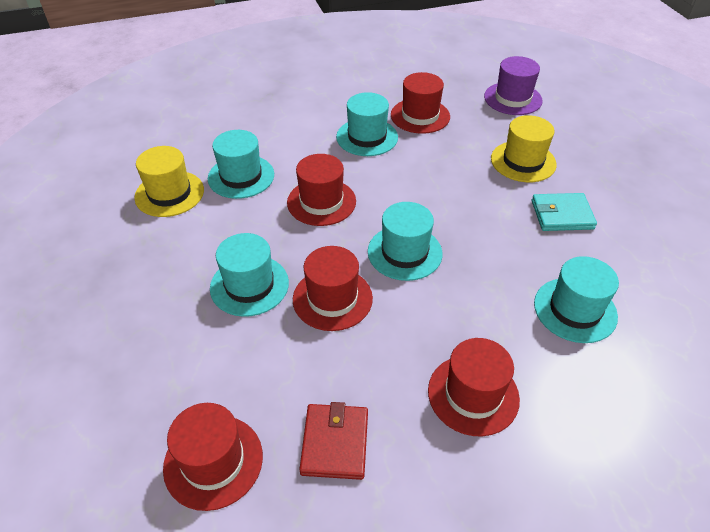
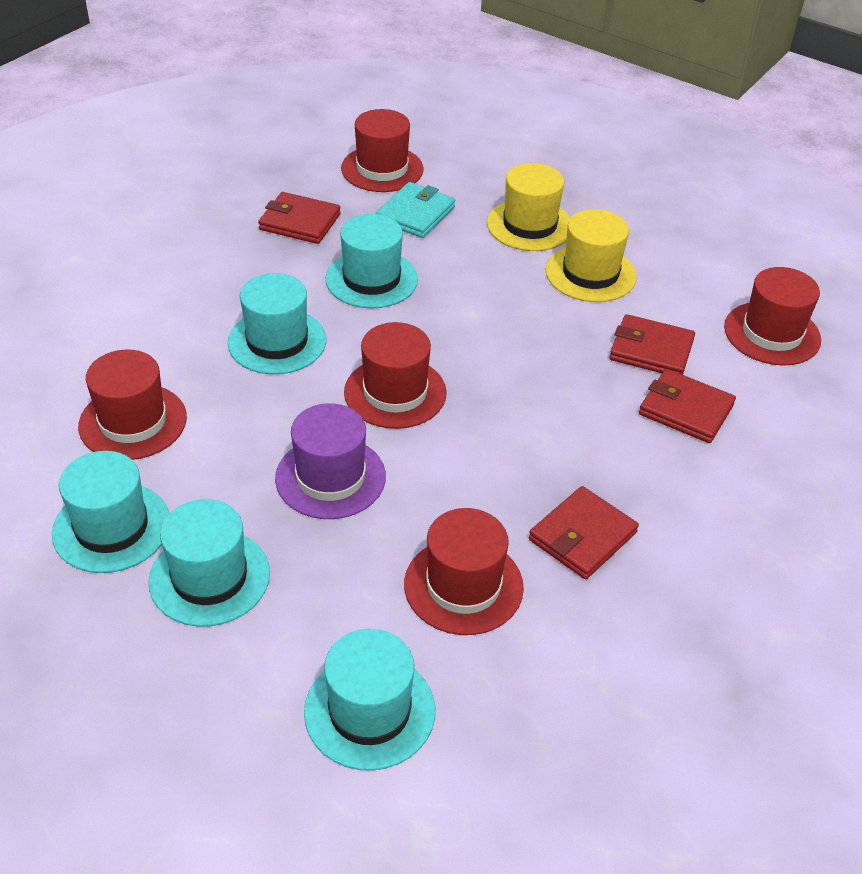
red wallet: [299,402,368,480] = 1 -> [258,192,341,244] [529,486,639,579] [610,314,695,375] [639,369,736,443] = 4

